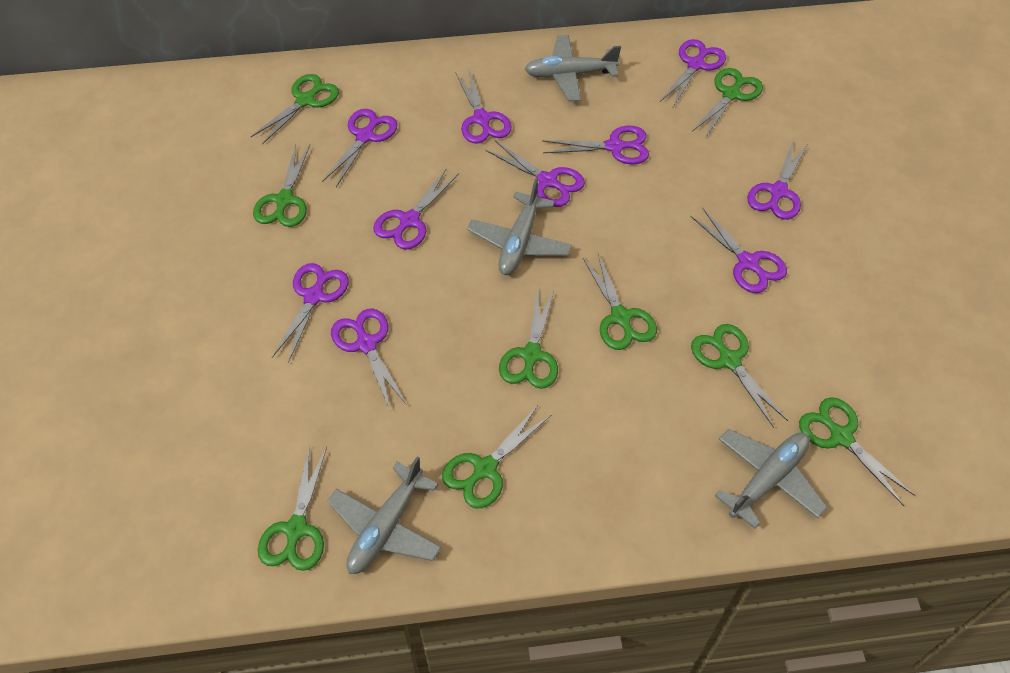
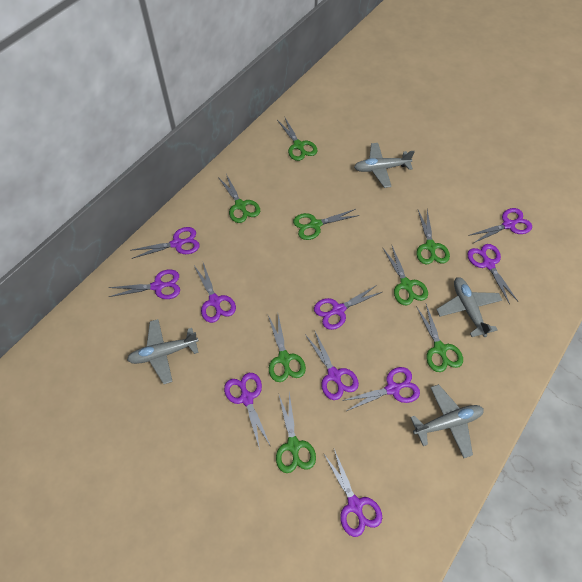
green scissors: [251,74,339,145] [253,144,310,227] [258,446,327,571] [442,405,551,508] [499,290,558,389] [583,254,657,350] [691,324,788,428] [692,68,763,138] [799,397,916,506] = 9 -> [218,174,260,223] [268,315,306,382] [276,392,316,473] [277,116,317,161] [293,209,360,240] [383,246,428,305] [416,210,450,264] [416,304,463,372] = 8

